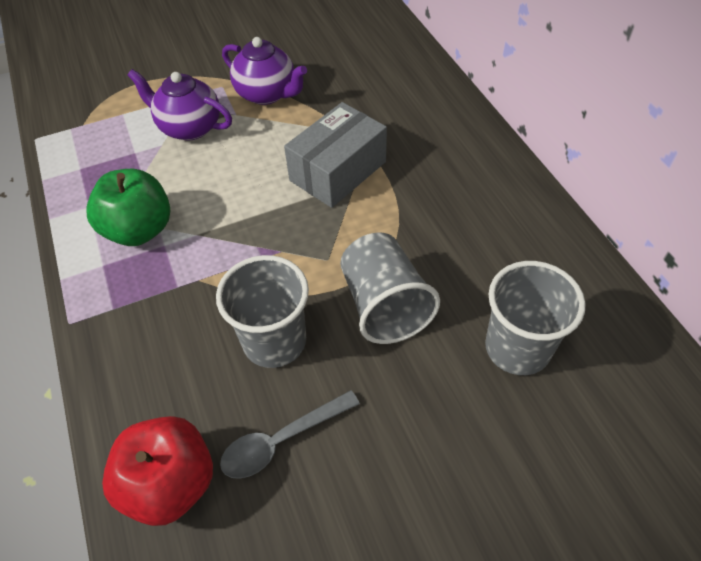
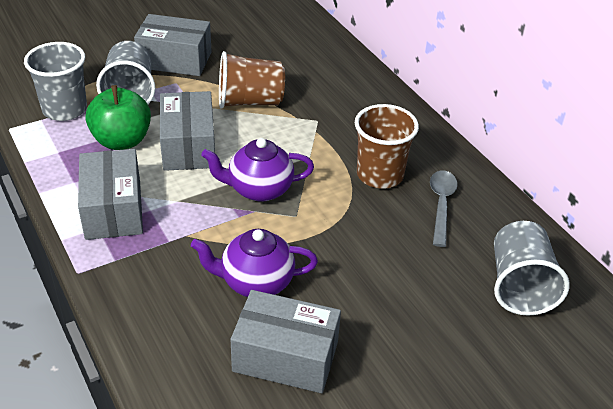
brown cup: none = 0 -> [219,51,285,109] [355,104,419,189] = 2
grey box: [284,102,387,208] = 1 -> [78,149,143,240] [134,14,212,76] [160,91,215,171] [231,290,341,393] = 4
red apple: [102,416,213,526] = 1 -> none = 0

